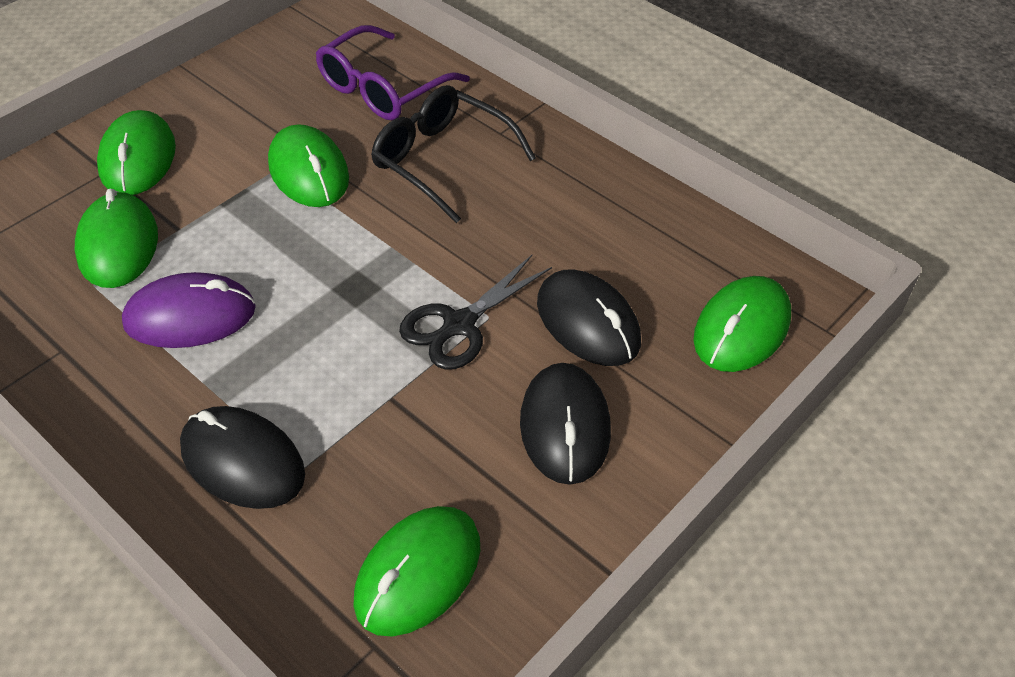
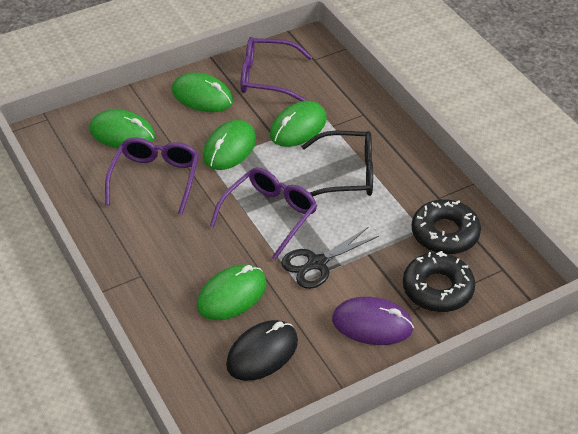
black donut: none = 0 -> [403,251,475,312] [412,199,481,254] = 2
black mouse: [180,406,305,509] [520,363,611,485] [537,269,641,366] = 3 -> [226,320,298,381] = 1
purple glasses: [316,25,470,120] = 1 -> [105,138,199,215] [210,167,317,260] [241,37,312,101] = 3

